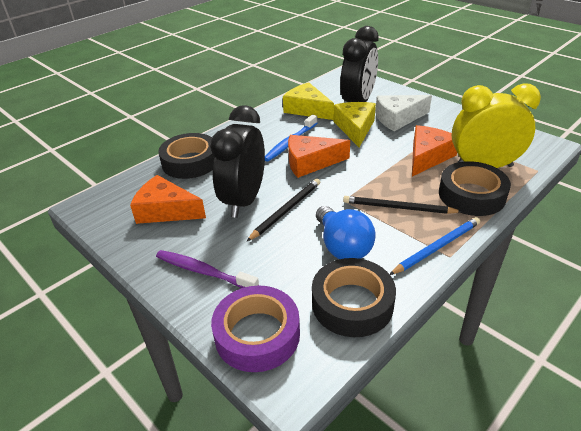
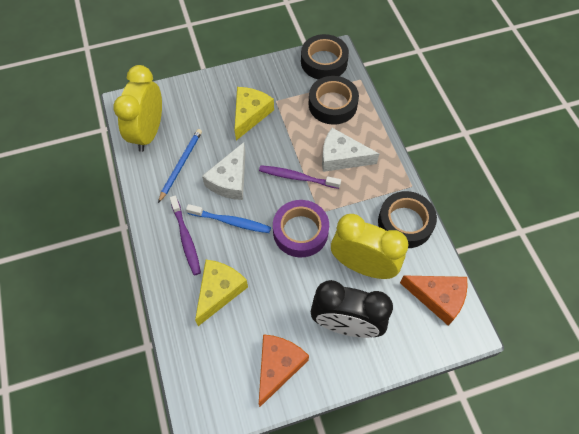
black clock: [210,105,265,218] [340,26,379,102] = 2 -> [311,280,393,338] = 1
black pencil: [247,179,320,241] [343,196,463,214] = 2 -> none = 0
blue light bulb: [316,206,376,259] = 1 -> none = 0
orange cheese: [130,175,206,224] [288,135,350,178] [412,125,457,176] = 3 -> [259,334,309,407] [400,275,468,326] = 2
purple toothbrush: [156,250,259,288] = 1 -> [170,196,201,275] [259,165,341,189] = 2
white cheese: [375,95,432,131] = 1 -> [202,142,246,200] [322,128,379,172] = 2
yellow clock: [452,83,541,168] = 1 -> [113,65,162,152] [331,214,408,279] = 2

